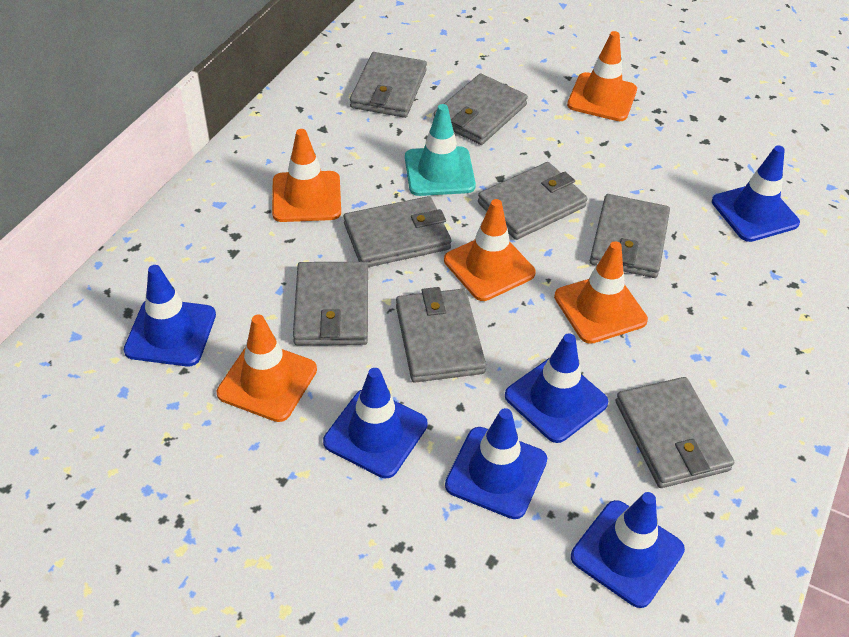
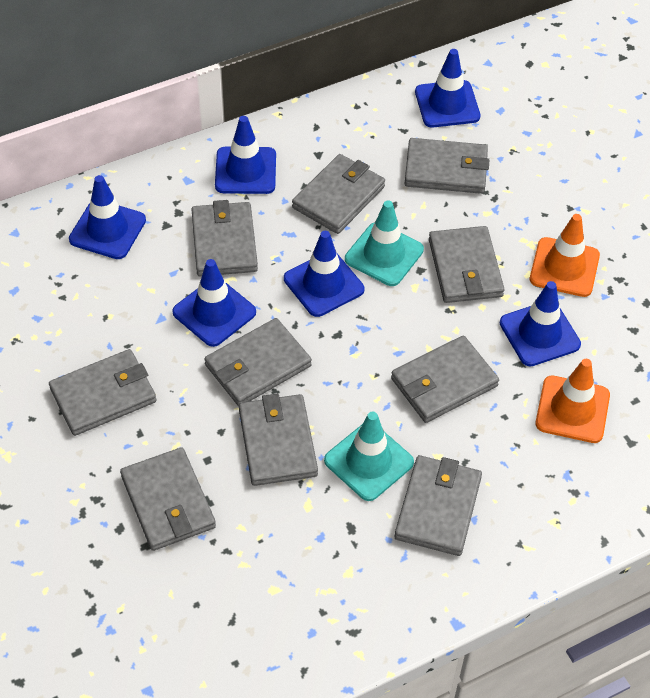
grey wallet: [293,262,368,345] [344,196,451,267] [350,52,427,118] [396,287,486,382] [433,73,528,145] [478,162,588,240] [590,194,670,278] [616,377,734,488] = 8 -> [49,349,156,436] [120,447,216,551] [191,200,258,276] [204,318,312,406] [239,394,318,486] [292,154,385,234] [391,336,499,423] [394,455,482,556] [405,138,489,194] [429,226,505,303] = 10
orange traffic cone: [217,314,317,422] [272,129,341,222] [444,199,536,301] [554,241,648,344] [567,31,637,121] = 5 -> [530,214,600,297] [535,359,610,443] = 2
turquoise traffic cone: [405,104,476,196] = 1 -> [324,412,414,501] [345,201,424,286] = 2

